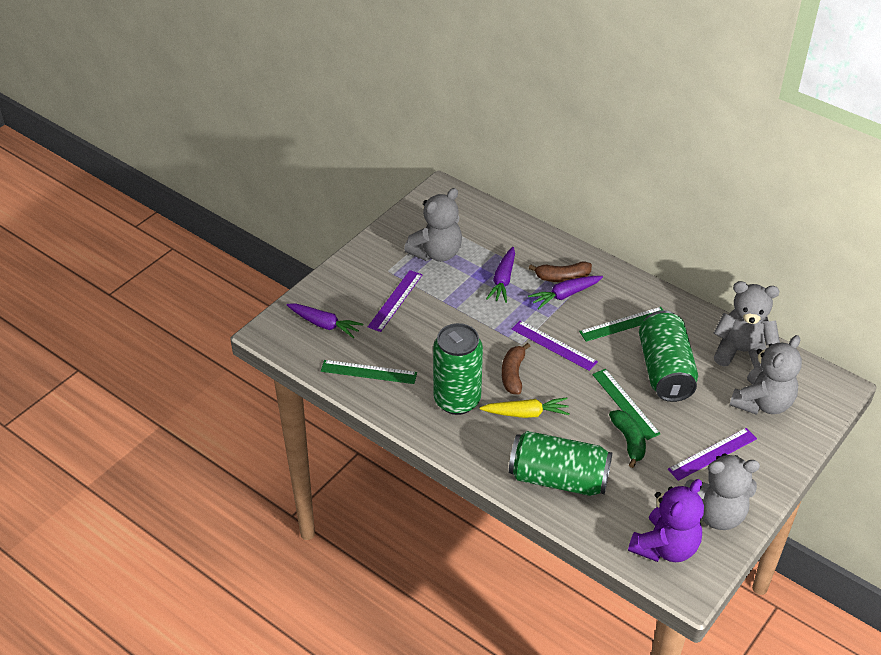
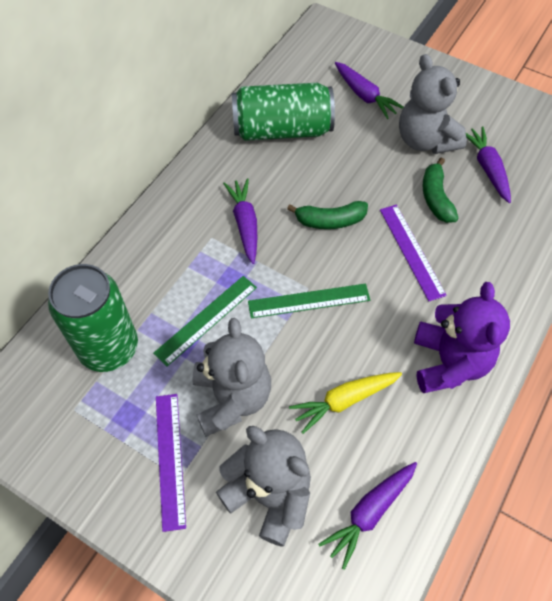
brown banana: [502,343,530,395] [529,261,592,282] = 2 -> none = 0
green banana: [609,410,646,468] = 1 -> [287,201,368,229] [423,157,459,223] = 2
green can: [433,323,483,415] [509,431,612,496] [639,310,698,402] = 3 -> [48,264,138,372] [232,83,335,141] = 2
green ruler: [321,360,417,384] [579,307,663,342] [592,369,661,440] = 3 -> [153,276,257,366] [248,284,370,318] = 2
grey teddy bear: [404,188,462,262] [684,453,760,530] [714,281,780,369] [730,335,802,415] = 4 -> [192,318,271,437] [216,426,311,547] [399,54,467,154] = 3
purple carrot: [287,303,363,338] [486,247,515,303] [528,276,603,309] = 3 -> [223,178,257,264] [318,462,417,570] [335,62,403,119] [466,126,511,203] = 4
purple ruler: [368,270,423,332] [511,320,598,371] [668,428,757,481] = 3 -> [156,394,186,532] [380,205,447,301] = 2

